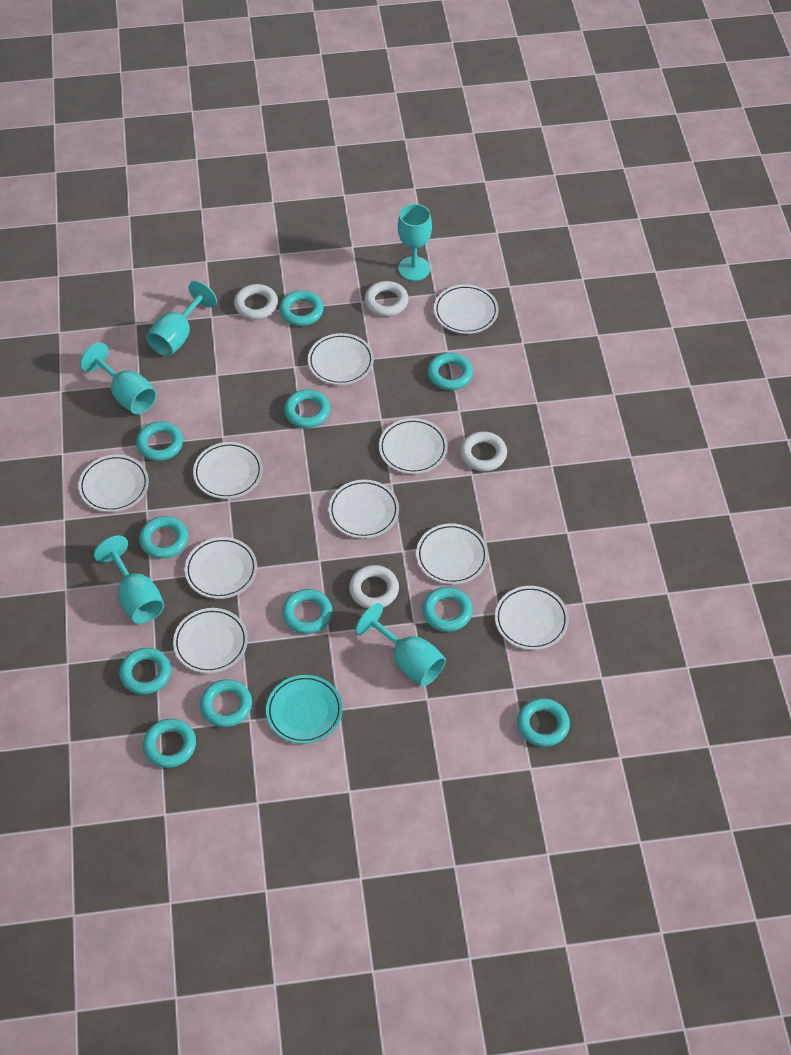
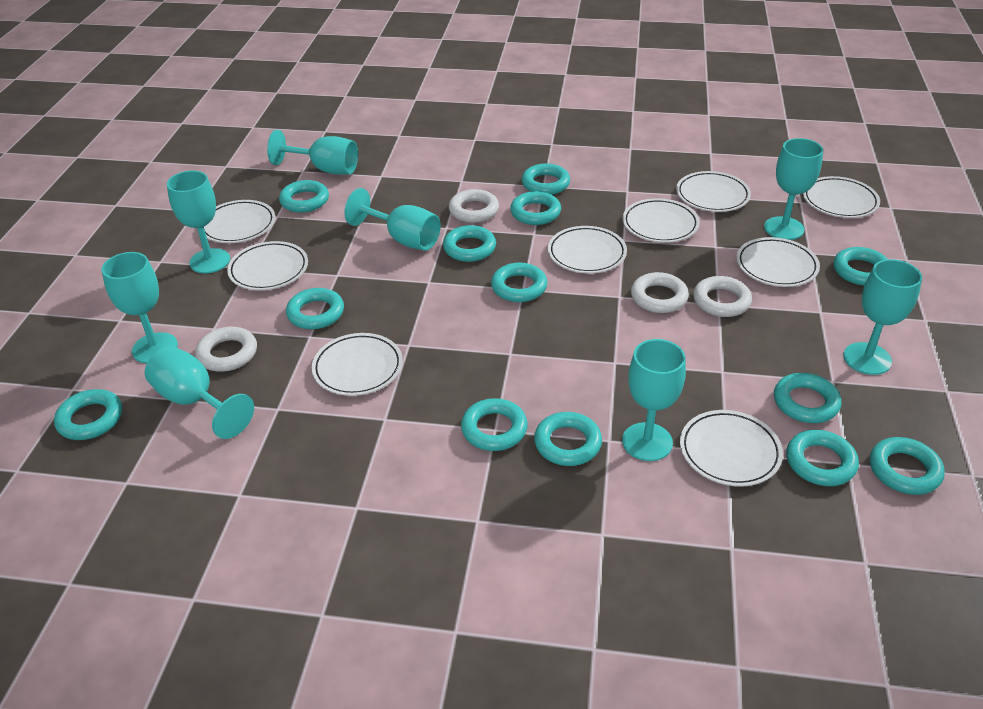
turquoise goblet: [80,343,156,415] [94,536,164,624] [146,281,217,356] [356,603,446,686] [398,204,432,281] = 5 -> [102,252,178,363] [145,346,254,439] [167,171,230,273] [267,130,358,174] [344,188,441,251] [622,339,686,461] [764,138,823,240] [843,259,922,375] = 8
turquoise plate: [266,675,343,744] = 1 -> none = 0
turquoise ring: [119,648,171,695] [136,421,183,461] [139,516,188,559] [143,719,196,768] [200,679,252,727] [279,290,324,326] [282,589,332,634] [284,389,330,428] [422,587,473,632] [428,353,473,390] [517,698,570,747] = 11 -> [54,389,122,440] [279,180,329,213] [286,288,344,329] [443,225,496,262] [461,398,528,451] [491,262,547,302] [510,191,561,225] [521,163,570,195] [534,412,602,466] [774,373,841,423] [786,430,859,486] [833,247,888,286] [870,437,945,495] = 13
white plate: [78,455,149,512] [173,608,248,673] [185,537,257,599] [193,442,263,499] [308,333,374,385] [328,480,399,539] [379,418,448,474] [416,523,488,585] [434,284,499,334] [495,586,569,650] = 10 -> [204,200,275,243] [227,241,308,290] [312,333,403,396] [548,226,627,273] [623,198,700,243] [676,171,751,212] [680,410,783,487] [736,237,820,287] [803,176,880,218] = 9

